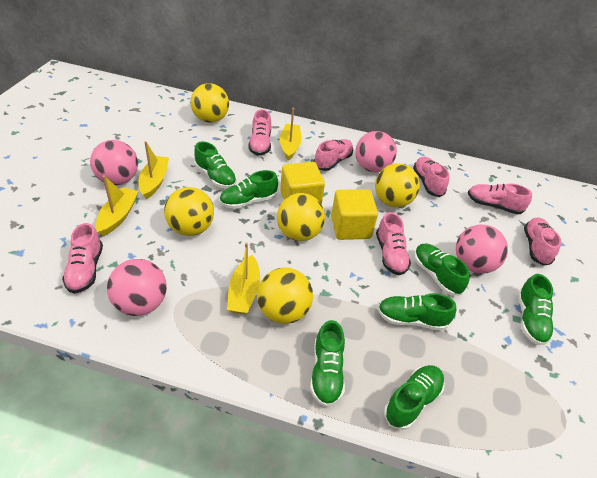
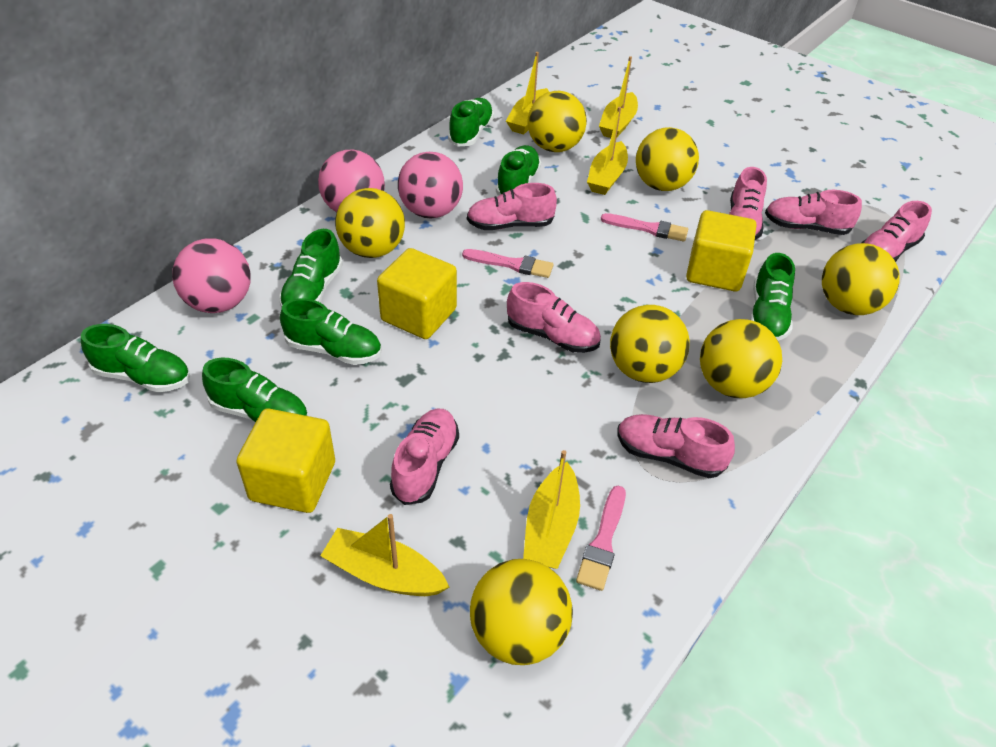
pink ball: [90,140,138,185] [107,259,167,316] [355,131,397,172] [456,224,508,274] = 4 -> [172,238,251,313] [318,149,385,213] [398,152,463,219] = 3
pink brush: none = 0 -> [462,249,554,278] [576,486,626,591] [601,213,688,242] = 3
yellow ball: [164,187,214,236] [190,83,229,123] [257,267,313,324] [277,193,325,241] [375,163,420,208] = 5 -> [335,188,405,258] [470,559,573,665] [527,91,587,152] [610,305,690,383] [636,127,699,191] [700,319,782,398] [822,243,900,315] = 7
yellow boat: [96,176,139,236] [139,141,169,199] [227,242,260,314] [280,108,302,161] = 4 -> [320,514,449,596] [506,52,549,135] [523,450,580,569] [587,107,628,195] [599,56,638,138] = 5
yellow cube: [280,162,325,204] [331,189,378,240] = 2 -> [236,409,335,513] [377,248,457,339] [686,210,756,291] = 3

